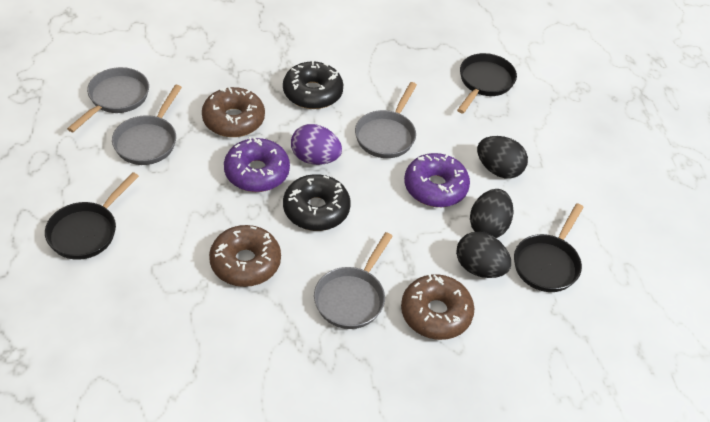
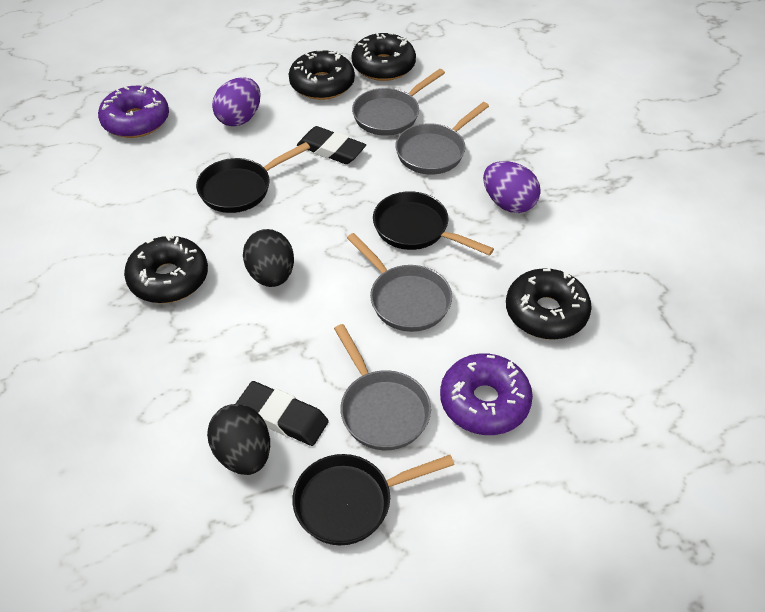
black donut: [283,61,343,109] [283,174,351,231] = 2 -> [124,235,208,303] [289,50,355,100] [352,32,416,81] [506,268,592,340] = 4
black egg: [456,232,511,278] [470,189,514,238] [477,136,528,178] = 3 -> [207,404,270,475] [243,229,294,287] = 2
black eraser: none = 0 -> [236,381,329,446] [297,126,366,164] = 2
brown donut: [202,87,265,137] [209,225,281,287] [401,274,475,340] = 3 -> none = 0
purple egg: [291,124,342,165] = 1 -> [212,77,261,127] [483,161,541,213] = 2

